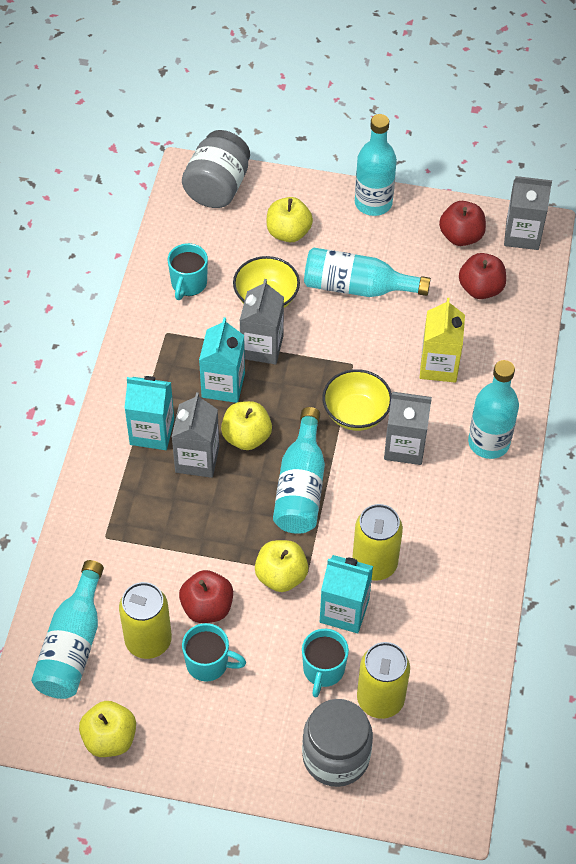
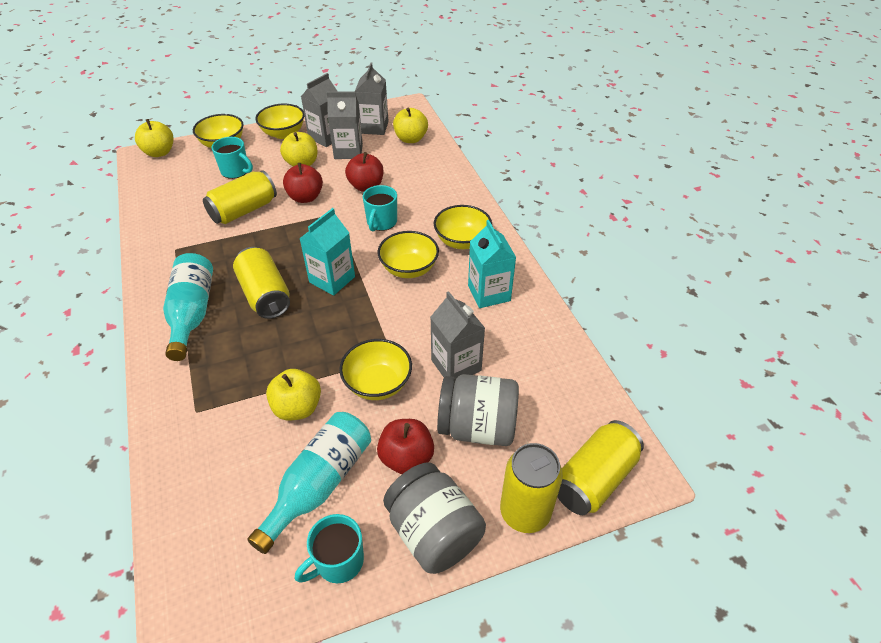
turquoise bottle: [31,560,104,699] [273,407,325,534] [304,248,431,297] [355,114,397,216] [468,360,519,459] = 5 -> [163,253,213,361] [247,412,371,554] = 2
turquoise carton: [124,376,174,450] [199,317,245,403] [320,555,373,633] = 3 -> [299,208,355,296] [468,220,516,308] = 2
yellow bowl: [233,256,300,308] [322,369,392,431] = 2 -> [193,114,244,148] [255,104,304,139] [339,339,412,400] [378,231,439,278] [434,205,492,249] = 5
yellow can: [119,582,172,659] [352,504,403,581] [357,642,410,719] = 3 -> [203,170,277,224] [233,247,290,319] [500,443,563,533] [557,420,644,515] = 4
yellow carton: [420,298,465,383] = 1 -> none = 0

